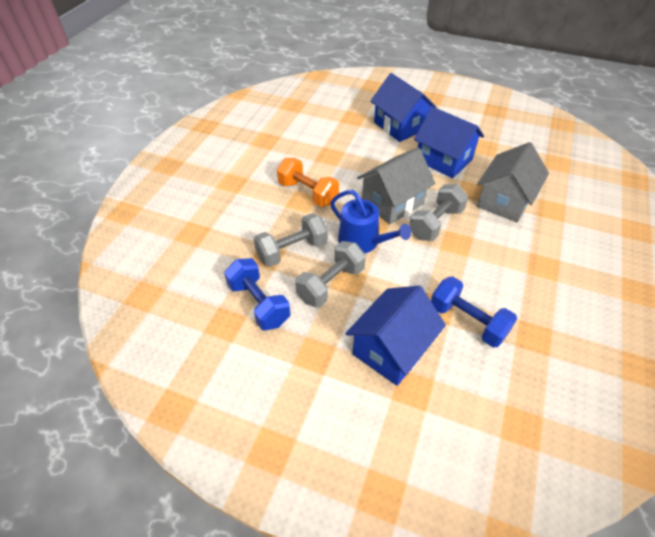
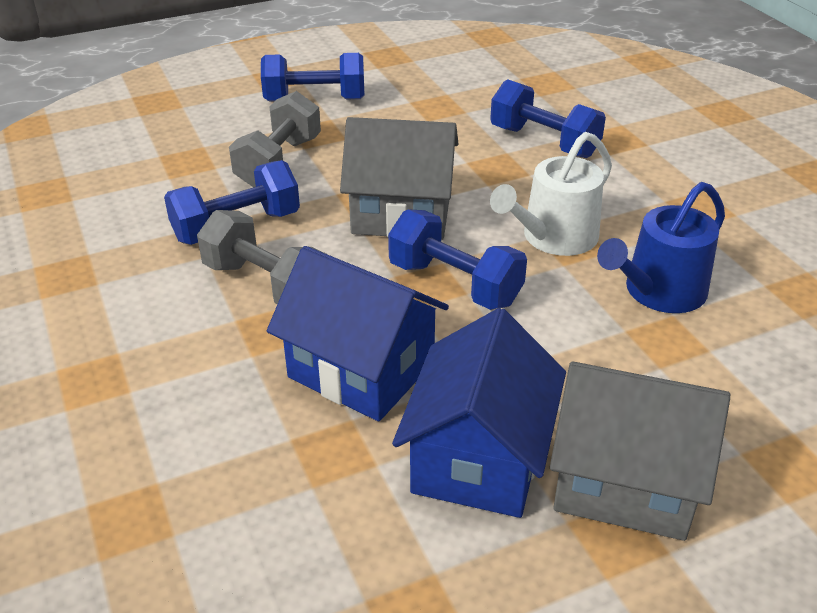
blue dumbbell: [224,258,290,331] [431,276,517,348] = 2 -> [164,160,300,245] [261,53,365,101] [388,209,527,310] [490,79,606,158] = 4
blue house: [346,286,446,386] [370,73,437,142] [414,107,484,178] = 3 -> [267,246,449,421] [392,308,566,518] = 2
grey dumbbell: [254,213,328,267] [295,241,366,308] [409,184,468,241] = 3 -> [197,210,326,304] [229,91,321,187] = 2
orange dumbbell: [277,158,339,207] = 1 -> none = 0
white watering can: none = 0 -> [490,132,612,256] = 1

